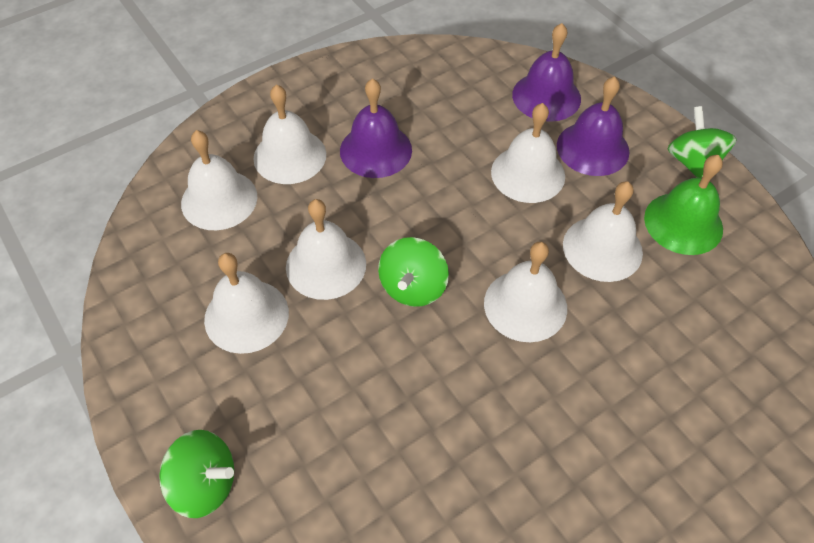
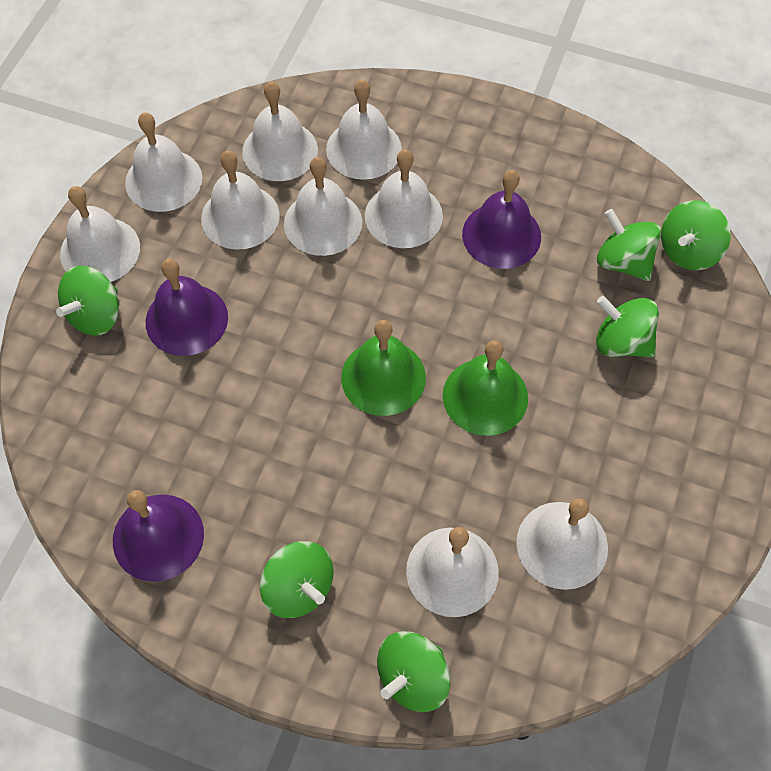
green bell: [644,155,723,255] = 1 -> [341,320,426,416] [443,340,528,436] = 2
green spinning top: [159,430,234,518] [378,237,449,307] [668,106,737,178] = 3 -> [56,266,119,336] [260,541,334,618] [377,631,451,712] [596,296,659,357] [597,209,661,281] [661,200,731,270] = 6
white bell: [181,130,257,230] [204,253,289,354] [253,85,326,184] [286,199,366,300] [484,242,567,342] [491,103,565,203] [563,181,643,282] = 7 -> [60,186,140,282] [125,112,202,212] [201,151,279,250] [242,81,318,181] [284,157,362,256] [326,80,402,180] [365,149,443,248] [406,527,499,617] [516,498,608,590] = 9

